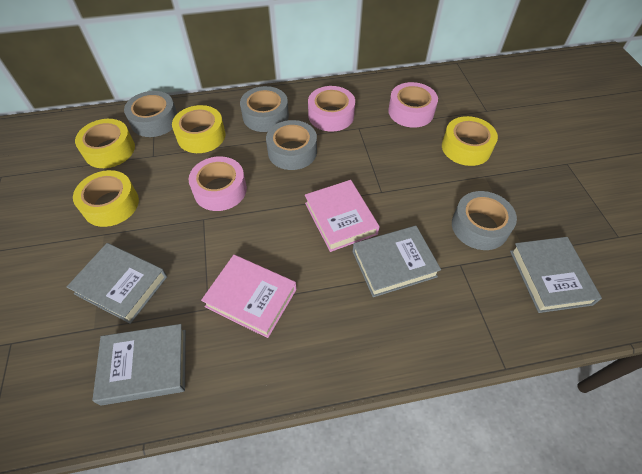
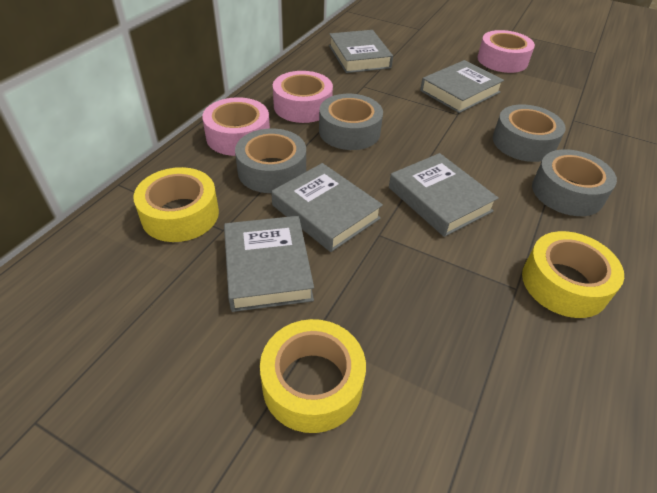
grey book: [67,243,167,324] [92,324,186,406] [352,226,441,297] [510,237,602,313] = 4 -> [224,216,314,312] [271,163,383,252] [329,30,393,73] [389,153,499,237] [420,60,504,113] = 5
pink book: [201,255,297,338] [305,180,380,252] = 2 -> none = 0
yellow tape: [73,170,139,227] [75,119,135,168] [172,105,226,153] [442,116,498,166] = 4 -> [133,167,219,242] [260,319,366,433] [522,231,624,318] = 3

